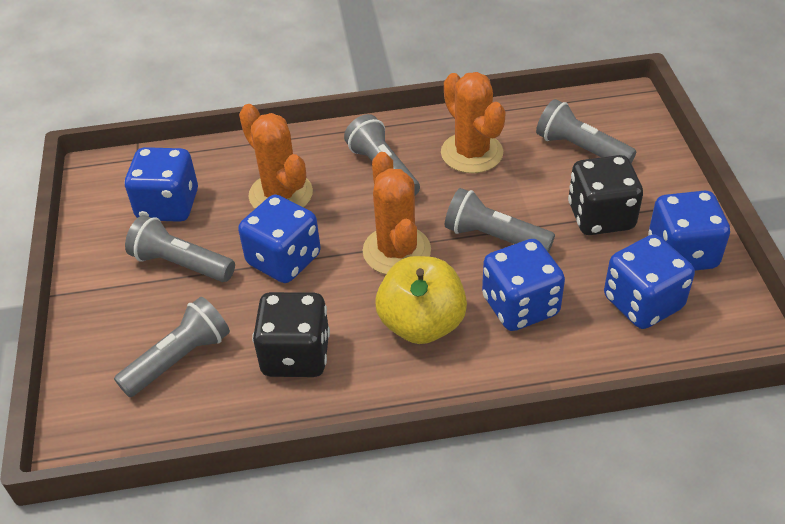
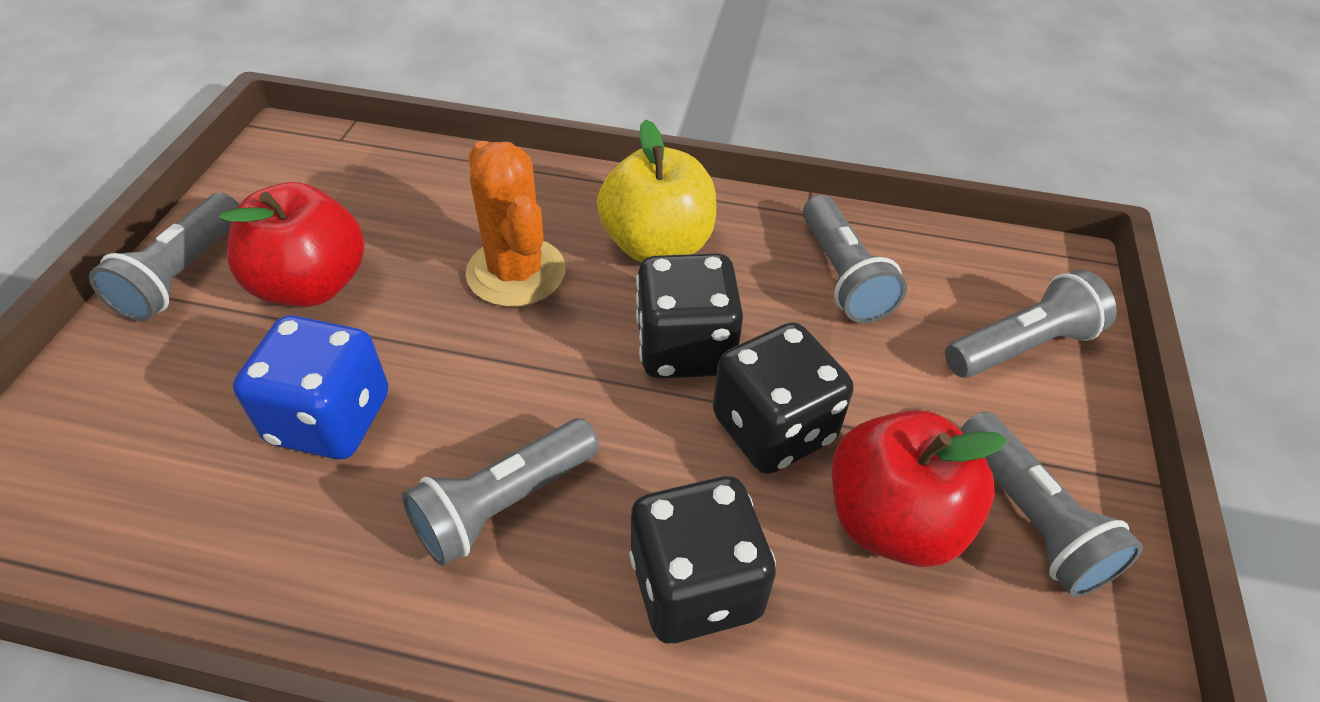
black dice: [252,292,330,377] [568,155,643,235] = 2 -> [629,476,776,643] [636,253,743,379] [713,322,853,474] = 3
blue dice: [125,147,198,222] [238,195,321,283] [482,239,565,331] [604,235,695,329] [648,190,730,271] = 5 -> [233,315,388,459] = 1
orange cactus: [239,104,313,209] [362,152,431,274] [441,72,506,173] = 3 -> [466,141,566,307] = 1
red apple: none = 0 -> [219,182,365,307] [832,410,1007,567] = 2

